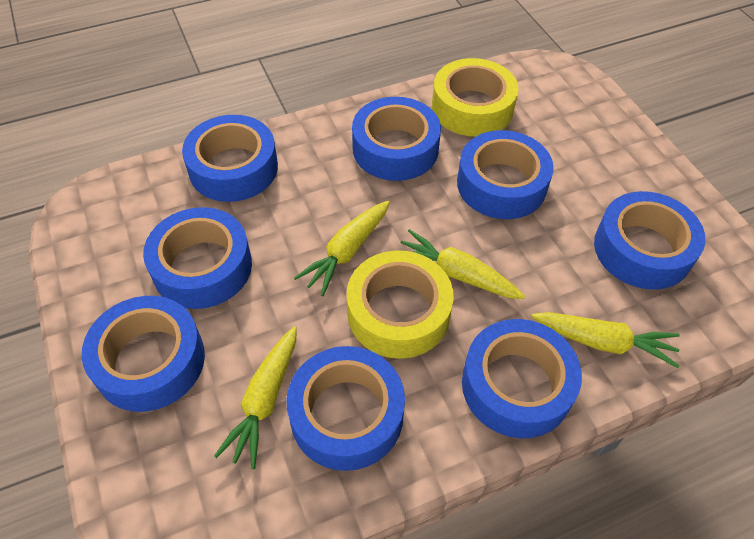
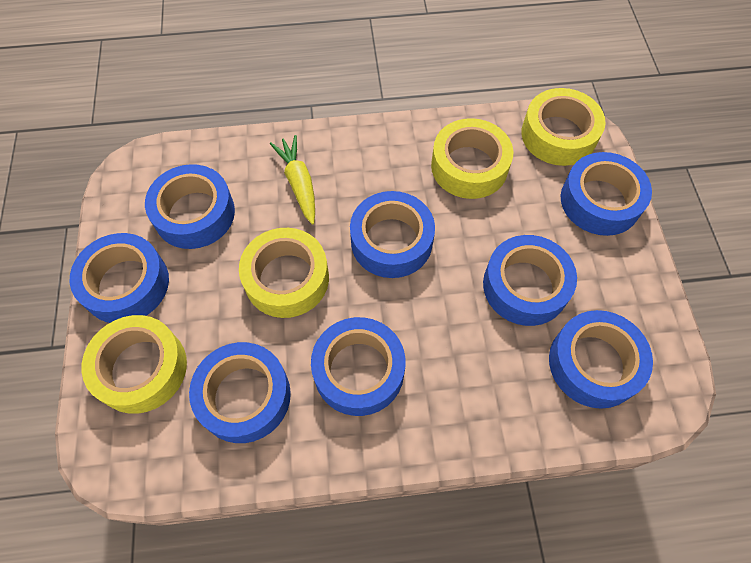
yellow carrot: [214,326,297,469] [294,201,390,296] [401,229,525,299] [531,312,680,368] = 4 -> [270,135,315,225] = 1
yellow tape: [347,250,454,359] [432,58,519,137] = 2 -> [81,315,187,414] [239,228,329,318] [431,118,513,199] [521,88,606,166] = 4

